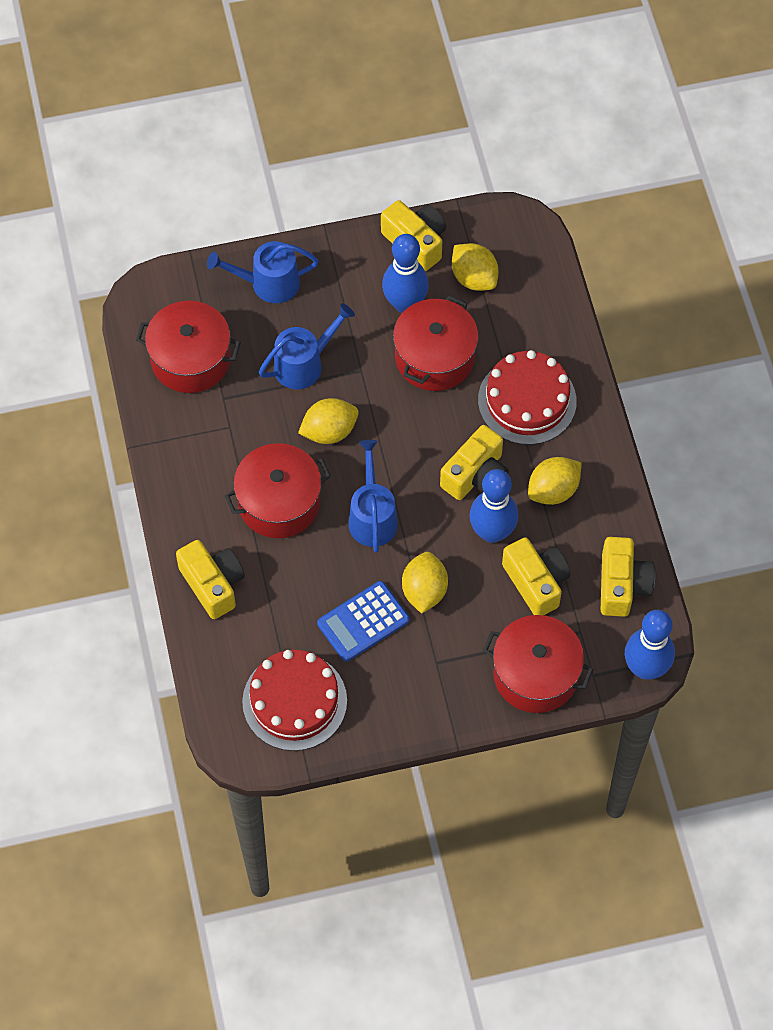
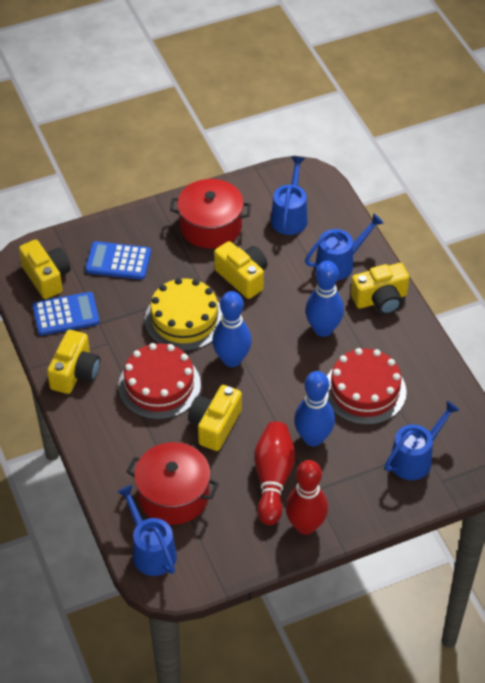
blue calculator: [317,581,409,662] = 1 -> [32,292,100,335] [85,241,151,280] = 2
blue watering can: [207,241,319,303] [259,303,355,389] [349,440,398,553] = 3 -> [117,485,177,576] [271,156,308,235] [305,213,384,280] [384,401,459,480] = 4
red bowling pin: none = 0 -> [254,421,295,525] [286,460,328,535] = 2
red pot: [136,301,241,393] [225,443,331,538] [393,296,478,391] [483,615,594,713] = 4 -> [127,442,219,525] [170,179,251,248] = 2
yellow cake: none = 0 -> [145,278,223,351] = 1
yellow lemon: [298,398,359,444] [402,552,448,613] [452,243,499,291] [528,457,582,505] = 4 -> none = 0

